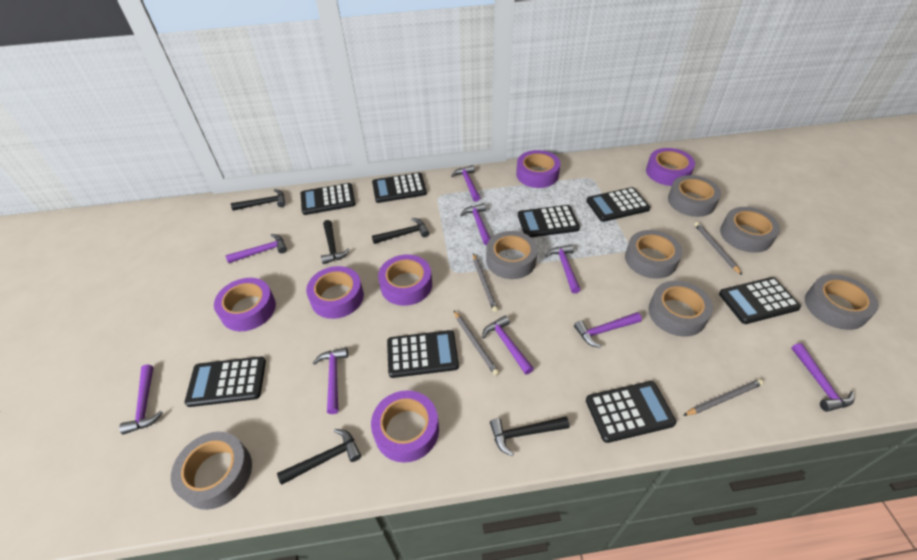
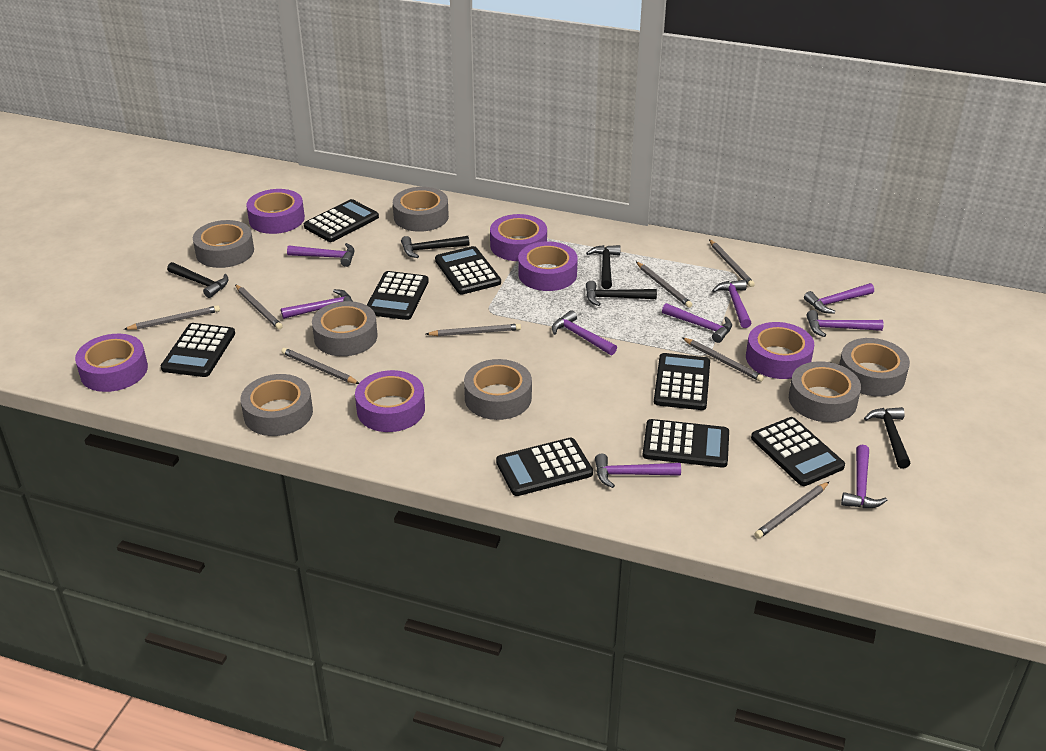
grey pencil: [454,311,499,376] [473,254,498,312] [683,379,764,416] [694,222,742,275] = 4 -> [124,305,220,330] [235,284,283,329] [281,348,359,384] [426,324,521,336] [636,262,693,308] [682,337,764,382] [709,239,755,287] [754,482,829,539] = 8

